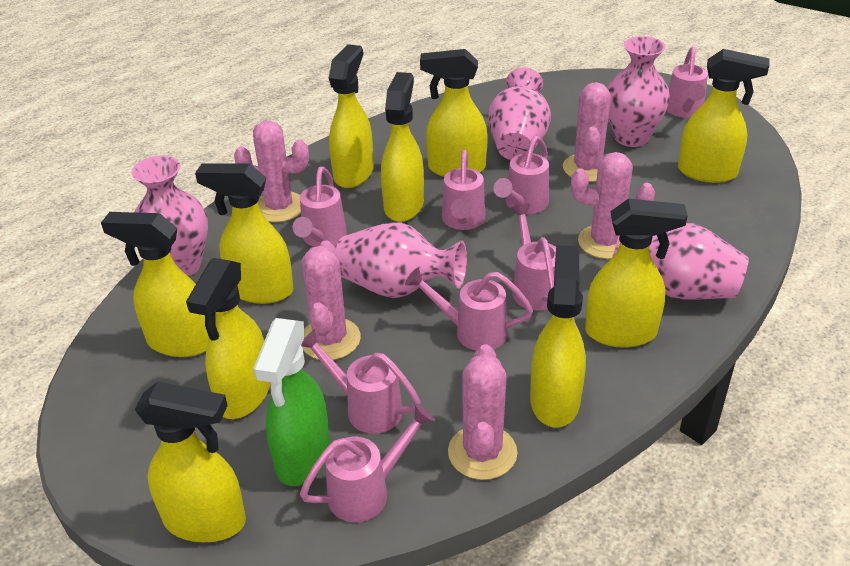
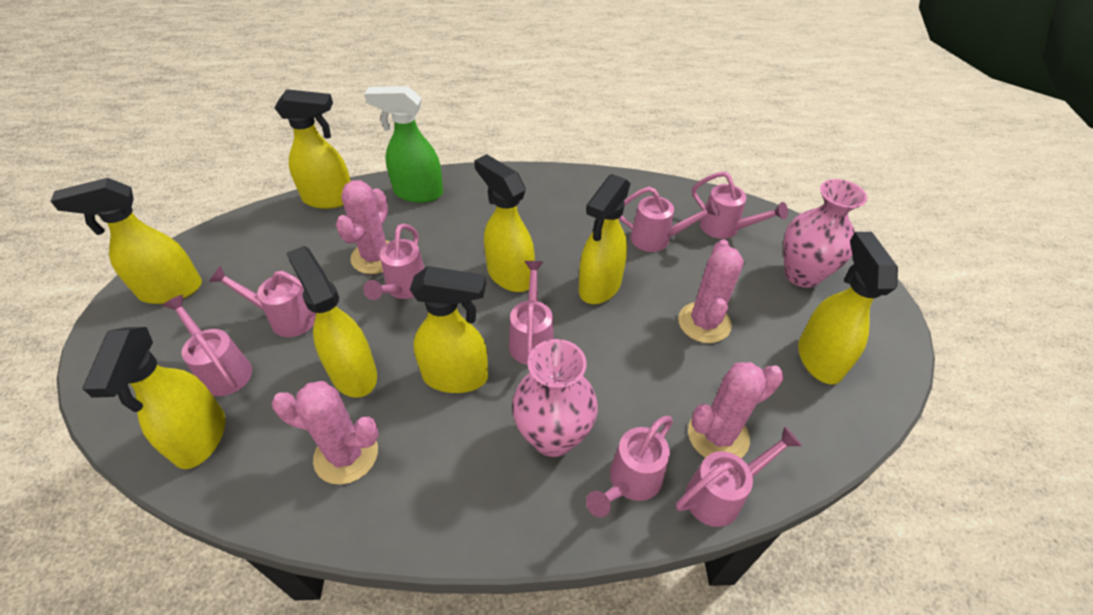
pink cactus: [234,120,309,222] [301,240,361,360] [448,344,518,480] [563,82,611,182] [571,152,655,259] = 5 -> [272,381,379,485] [336,180,390,274] [678,240,744,343] [688,362,783,458] = 4
pink vase: [131,156,208,277] [336,222,467,298] [488,67,551,160] [607,36,670,147] [612,223,749,299] = 5 -> [512,339,598,457] [783,179,867,288] = 2
yellow spray bottle: [101,212,209,357] [135,382,246,542] [186,258,271,419] [195,163,293,304] [329,44,374,188] [381,72,424,222] [420,49,488,177] [530,245,586,428] [585,198,688,348] [678,49,770,183] = 10 -> [51,178,202,304] [83,327,225,469] [274,89,350,209] [286,246,377,398] [410,266,488,393] [474,154,535,292] [579,174,631,304] [798,232,898,385] = 8

